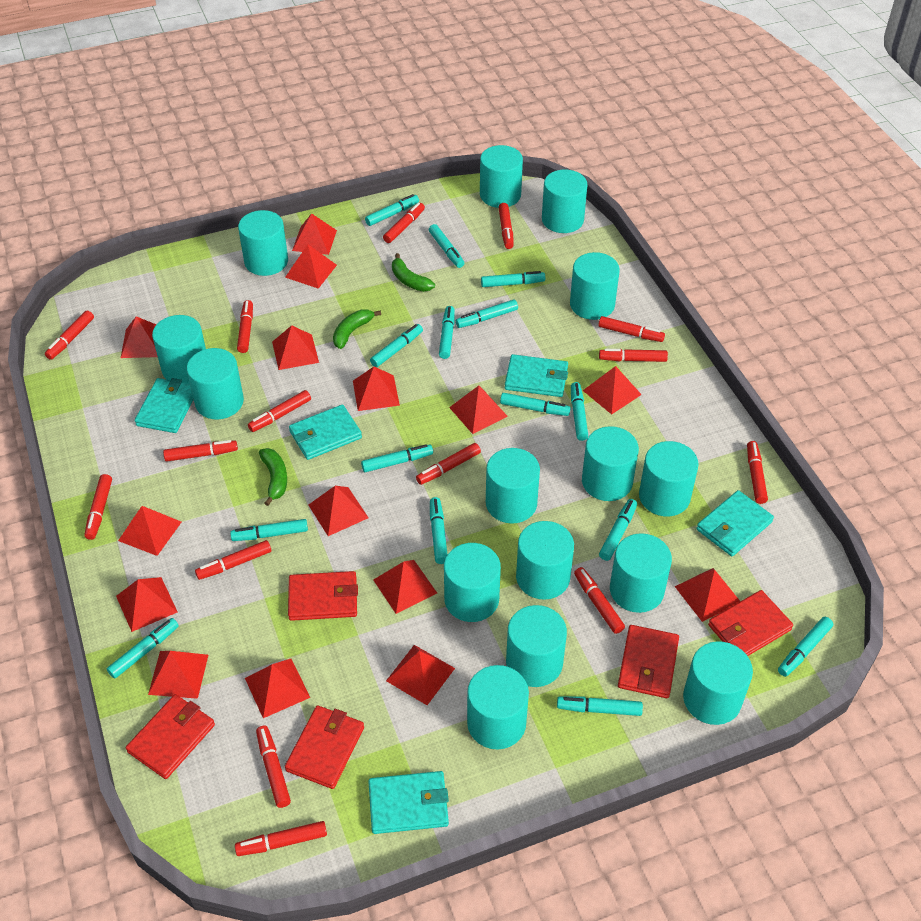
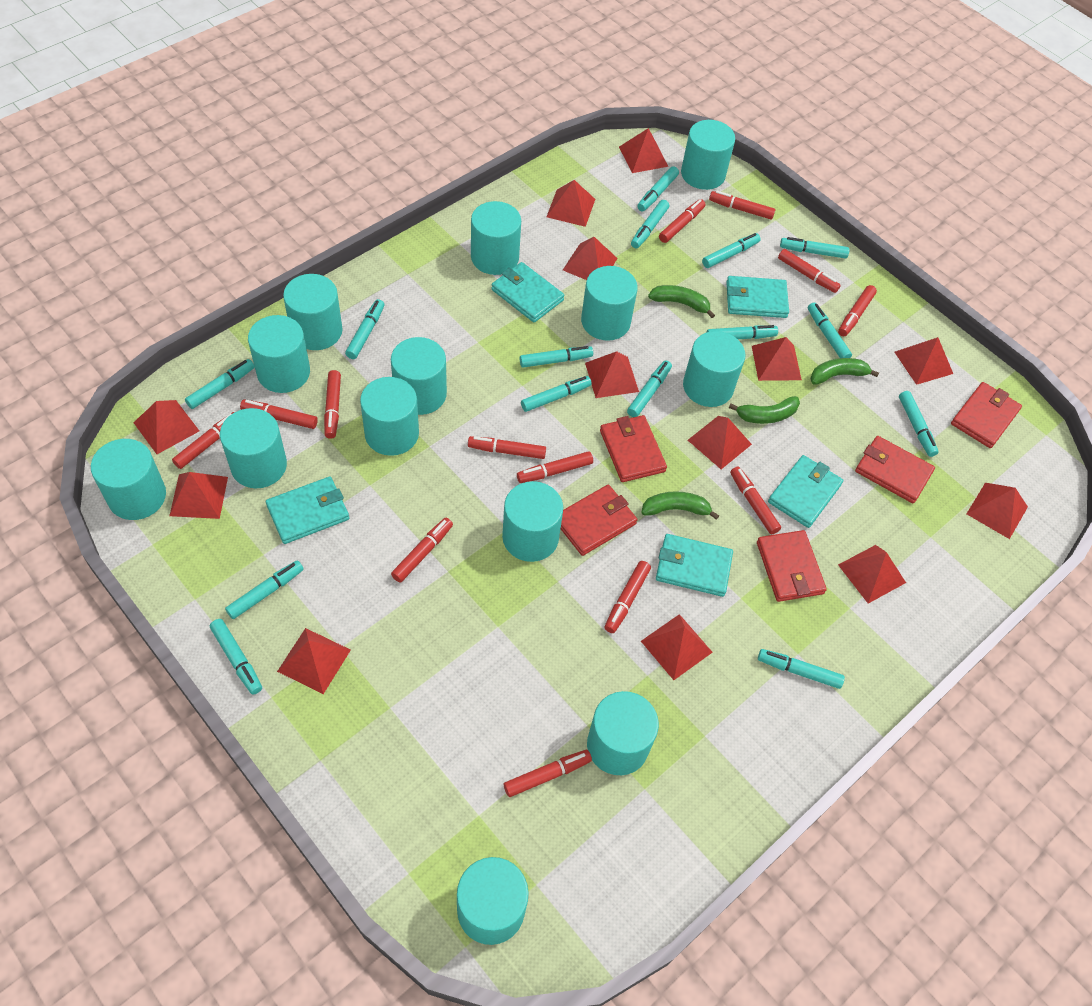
green banana: [259,448,287,506] [333,309,381,349] [392,253,435,292] = 3 -> [641,491,719,520] [648,285,715,318] [729,396,800,424] [810,358,879,385] = 4
red marker: [45,311,94,360] [84,474,112,540] [163,440,238,462] [195,540,271,580] [235,821,327,856] [237,300,253,353] [248,390,311,432] [256,726,291,808] [383,203,425,243] [416,443,481,485] [498,203,514,249] [574,567,625,634] [598,316,665,342] [599,349,668,362] [747,441,768,504] = 15 -> [172,412,235,469] [240,399,318,429] [324,370,341,439] [391,518,453,582] [468,436,546,459] [504,750,592,797] [517,451,593,483] [604,561,651,633] [659,199,706,243] [709,191,775,220] [730,466,781,534] [778,249,841,293] [838,285,877,336] = 13
red pyramid: [116,577,177,632] [118,506,181,556] [121,316,158,358] [148,651,208,699] [245,659,310,718] [272,325,319,370] [285,245,337,289] [292,213,337,255] [309,486,369,536] [353,367,400,411] [373,560,437,614] [386,645,455,705] [449,386,508,434] [583,366,642,415] [675,568,740,622] = 15 -> [134,400,199,454] [169,472,228,519] [277,628,351,694] [546,180,595,227] [563,237,618,280] [585,351,639,398] [619,128,669,173] [641,614,713,680] [688,416,752,469] [752,337,802,381] [838,545,906,604] [895,337,953,385] [967,483,1028,539] = 13
turquoise cylinder: [152,315,206,384] [187,348,244,419] [238,210,288,276] [444,543,501,622] [467,665,529,750] [480,145,523,208] [486,448,540,524] [506,605,567,687] [516,521,574,600] [542,170,587,233] [570,252,620,320] [582,426,639,501] [610,533,672,613] [639,441,699,516] [683,641,753,725] = 15 -> [91,439,166,520] [220,408,287,488] [248,315,310,393] [283,274,343,350] [360,377,419,456] [391,337,447,415] [457,857,529,945] [471,201,521,275] [502,481,563,562] [581,266,638,341] [587,691,659,775] [681,120,735,190] [683,331,745,407] = 13

